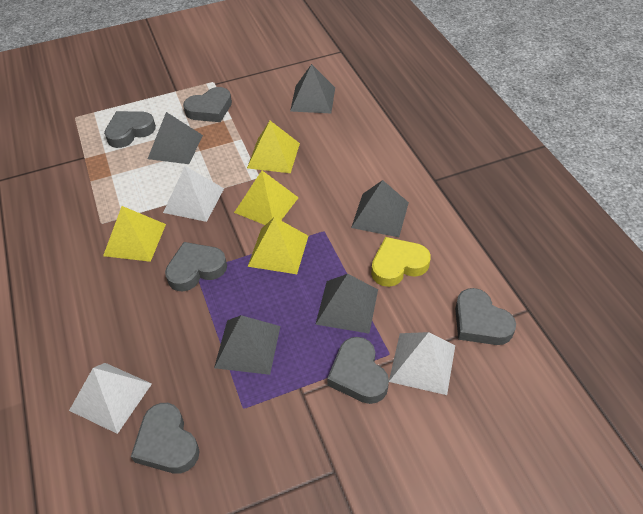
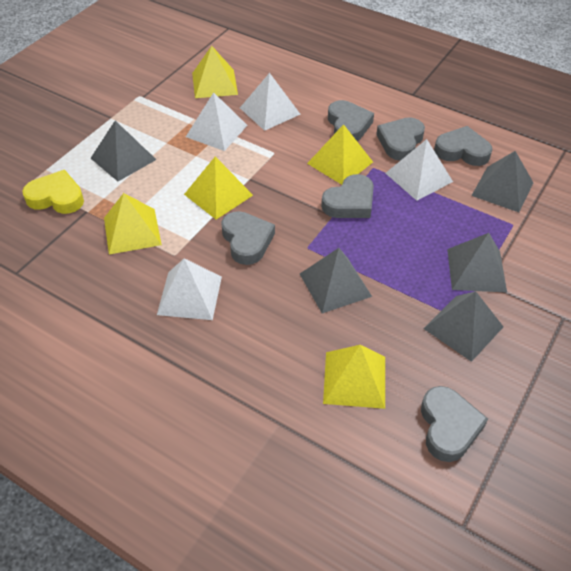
white pyramid: [69,363,152,434] [163,166,224,222] [389,332,455,395] = 3 -> [157,258,222,320] [186,92,247,151] [240,73,301,131] [386,139,453,201] = 4
yellow pyramid: [103,206,166,262] [234,171,299,225] [247,121,300,173] [248,217,308,274] = 4 -> [104,193,162,255] [184,157,253,220] [192,46,238,98] [307,124,373,185] [323,345,385,409] = 5

